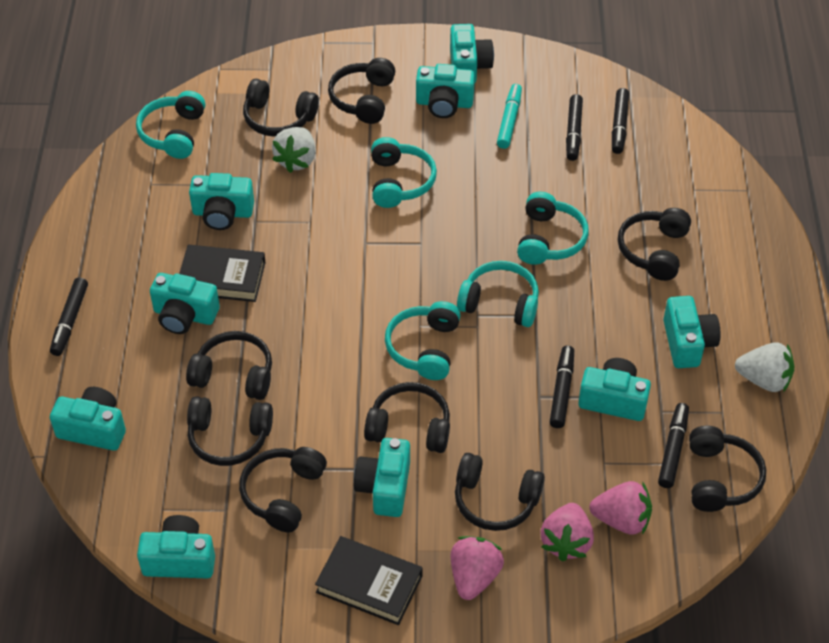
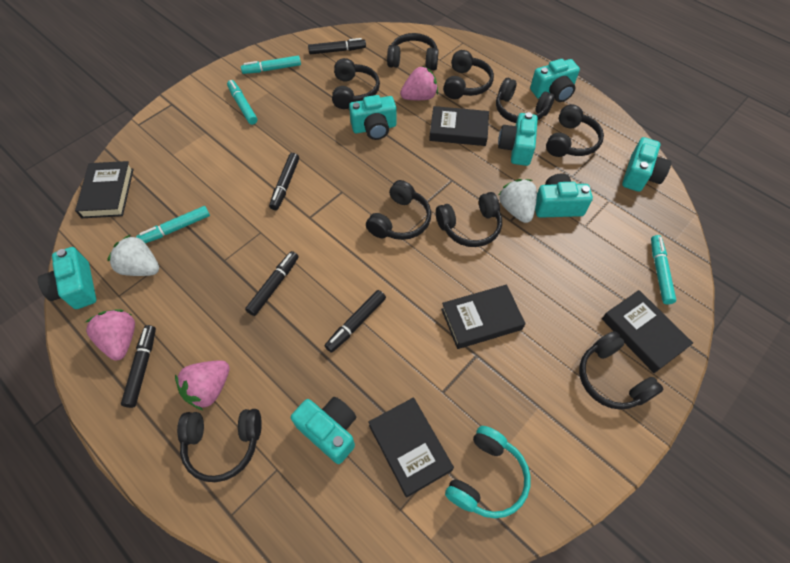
black book: [179,245,266,302] [315,536,423,625] = 2 -> [75,161,134,218] [368,398,454,498] [429,106,489,146] [441,285,526,349] [602,290,693,373] = 5
turquoise camera: [50,387,126,451] [137,515,215,578] [150,273,220,334] [189,173,254,230] [354,438,410,517] [416,64,475,118] [450,24,494,84] [578,358,651,421] [663,296,720,368] = 9 -> [38,247,97,309] [291,397,356,464] [349,95,396,140] [498,112,538,166] [530,59,580,102] [535,173,593,218] [622,137,671,192] = 7
turquoise headphones: [136,91,205,159] [371,137,437,208] [385,301,461,380] [457,261,539,327] [517,192,589,265] = 5 -> [445,426,531,518] = 1
turquoise marker: [497,84,522,149] = 1 -> [136,206,210,243] [227,80,258,125] [241,56,301,74] [651,235,676,304] = 4

